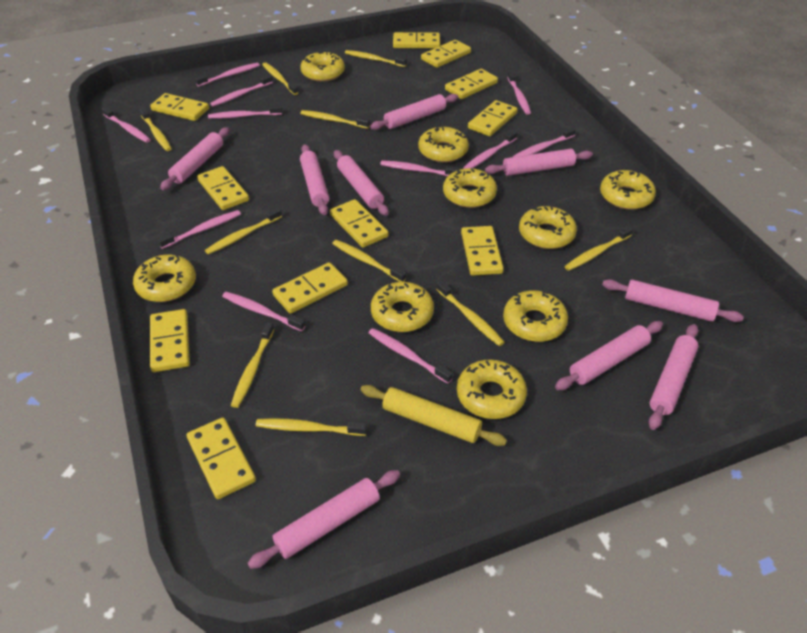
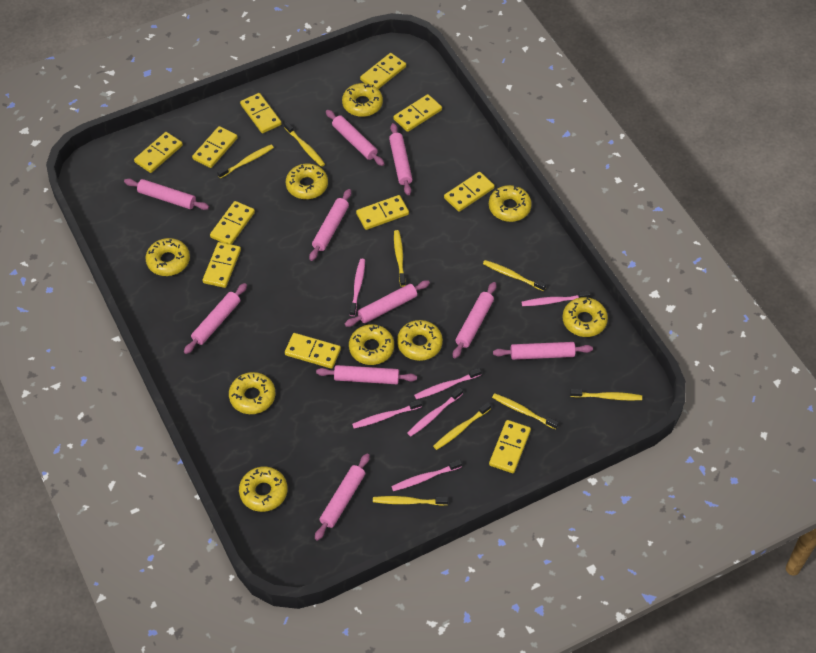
pink rolling pin: [160,127,230,190] [248,470,400,569] [300,144,329,215] [334,150,389,216] [370,94,458,130] [485,149,593,176] [555,321,663,390] [602,279,744,322] [648,324,698,430] = 9 -> [124,179,209,210] [184,283,247,354] [309,189,351,261] [315,453,370,541] [316,365,417,384] [326,110,384,166] [345,280,430,327] [389,123,412,195] [453,282,496,359] [493,342,593,360] = 10
pink toothbrush: [102,107,151,143] [157,210,241,249] [195,63,260,87] [208,105,282,119] [210,75,273,106] [222,292,305,331] [369,328,453,384] [380,160,459,176] [463,130,518,169] [507,71,531,115] [513,127,576,157] = 11 -> [350,259,365,316] [352,400,422,429] [391,460,462,491] [407,387,463,437] [414,368,482,399] [522,291,591,306] = 6
yellow rolling pin: [361,385,507,446] = 1 -> none = 0
yellow toothbrush: [139,108,172,151] [205,208,282,254] [231,322,274,408] [256,418,367,436] [262,62,298,95] [300,110,370,129] [332,240,406,282] [345,50,407,67] [436,280,504,346] [565,226,633,271] = 10 -> [217,144,274,178] [284,122,325,167] [373,496,448,506] [394,230,406,287] [433,402,491,450] [483,260,546,291] [492,393,559,430] [570,389,642,401] = 8

